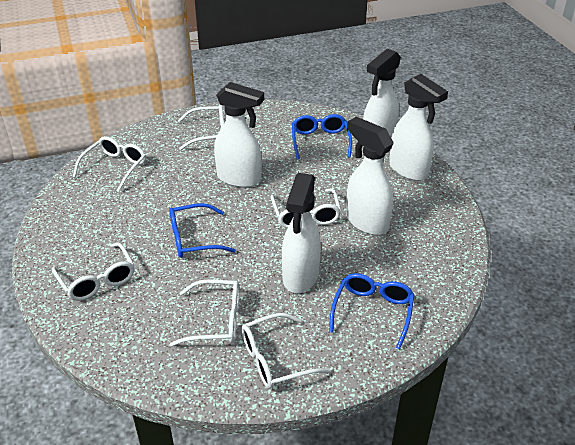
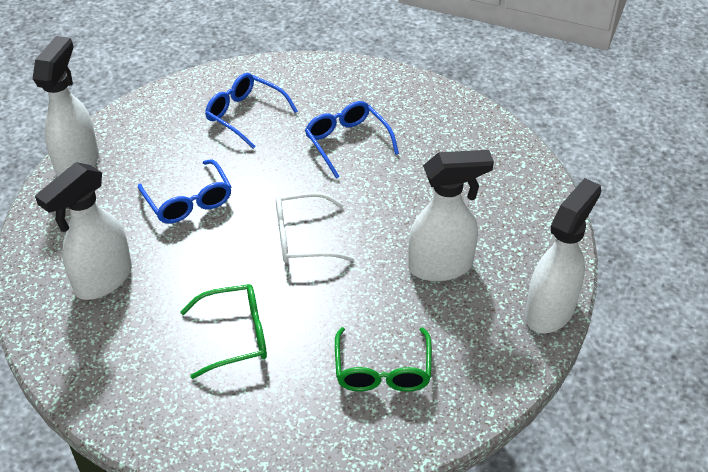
green glasses: none = 0 -> [180,284,267,379] [335,327,432,392] = 2
white glasses: [52,242,135,301] [73,136,146,192] [170,279,239,346] [178,104,225,150] [241,313,331,389] [270,188,341,228] = 6 -> [276,192,354,263] = 1
white spray bottle: [214,82,264,188] [282,173,321,293] [346,117,394,235] [363,49,401,137] [389,74,448,181] = 5 -> [33,36,99,177] [35,162,132,300] [408,150,494,281] [525,178,601,333] = 4

